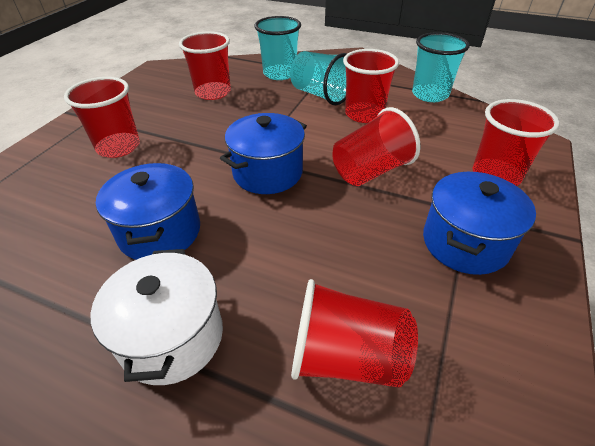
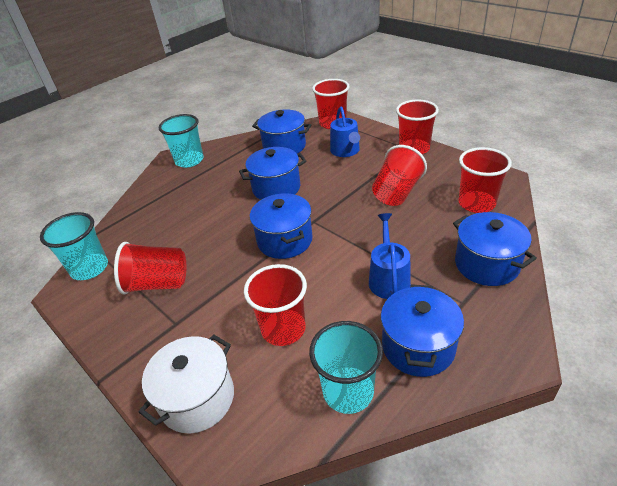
blue pot: [96,163,200,260] [220,113,307,194] [423,172,536,275] = 3 -> [239,147,307,200] [250,193,313,259] [252,109,311,154] [381,284,464,377] [453,212,537,286] = 5
blue watering can: none = 0 -> [330,107,360,157] [369,213,411,299] = 2

